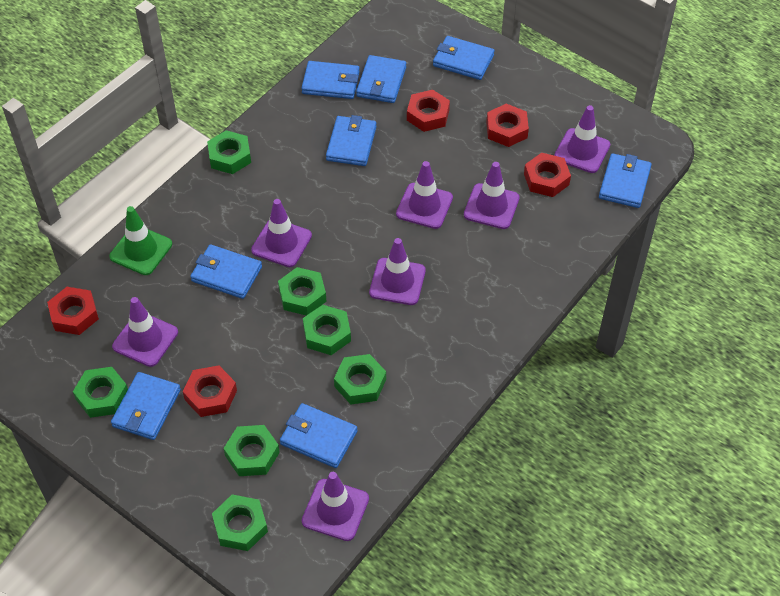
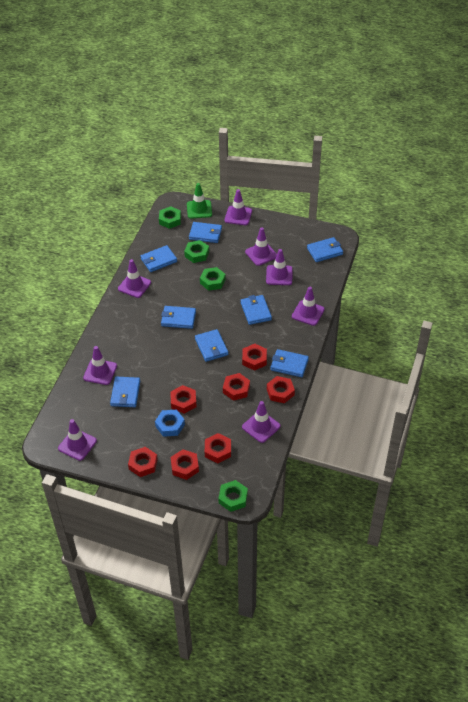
blue nut: none = 0 -> [155,409,185,437] = 1
green nut: [73,367,128,418] [207,130,251,174] [212,494,268,551] [224,425,280,476] [278,267,326,316] [303,305,351,355] [334,354,386,404] = 7 -> [159,206,181,229] [184,240,209,263] [200,267,226,291] [218,480,248,512] = 4
purple traffic cone: [112,297,178,367] [251,199,312,267] [302,472,369,541] [369,238,426,305] [396,161,453,229] [464,162,520,229] [554,105,610,173] = 7 -> [58,419,97,461] [83,346,117,385] [118,259,151,298] [225,189,252,225] [242,401,280,443] [245,227,277,266] [266,249,293,285] [292,287,325,326] = 8
red nut: [47,287,99,335] [183,365,237,417] [407,90,450,132] [486,104,529,147] [524,153,571,197] = 5 -> [128,447,158,477] [170,385,197,414] [171,449,199,480] [205,433,231,463] [223,373,250,401] [242,344,267,371] [267,376,295,403] = 7

